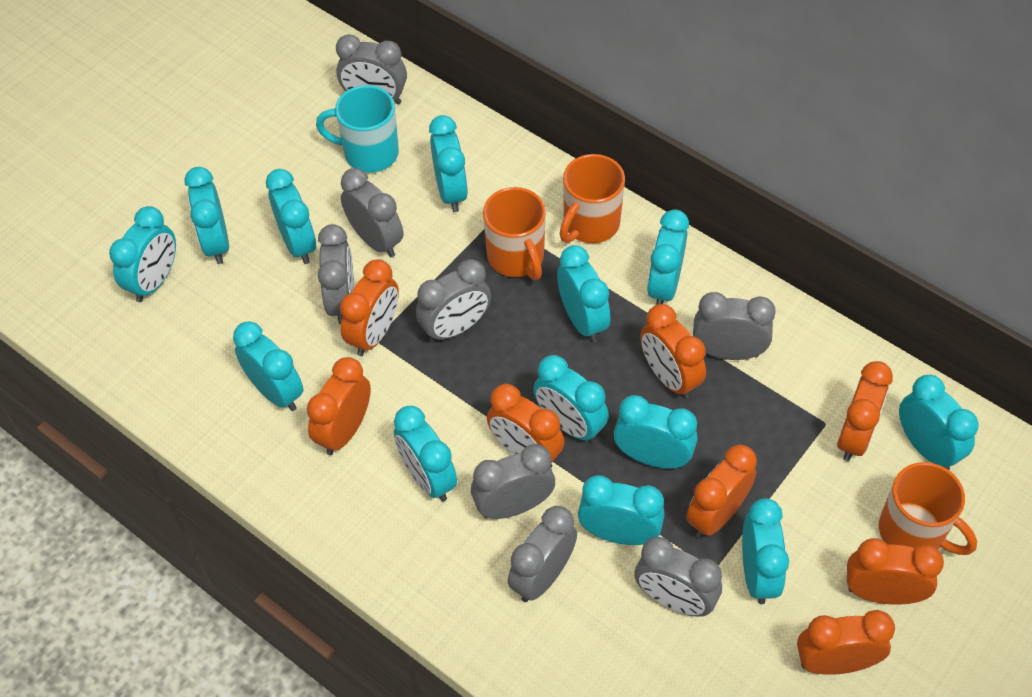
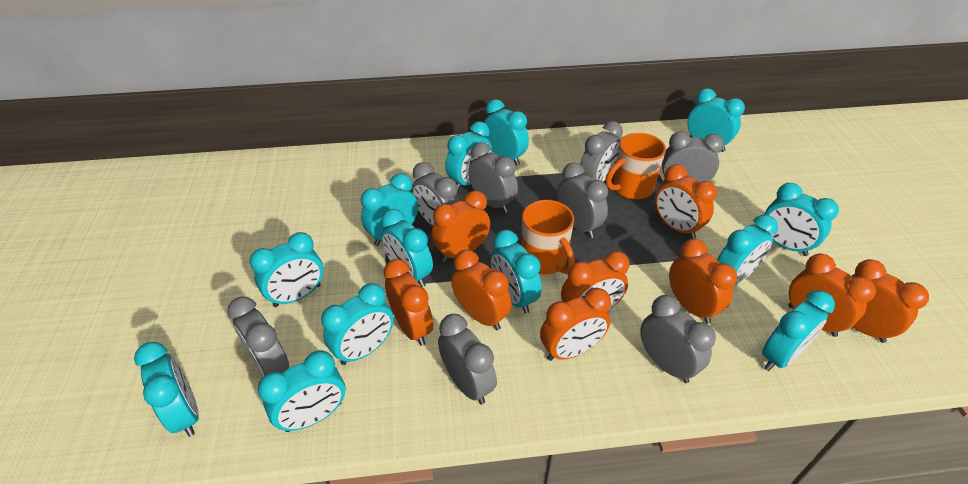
orange clock: [307,357,371,455] [340,259,399,356] [487,384,565,468] [640,304,706,399] [686,444,757,538] [797,610,895,675] [837,361,893,461] [847,538,944,605] = 8 -> [384,259,433,346] [431,191,490,262] [451,250,512,330] [540,288,611,361] [561,251,629,310] [655,164,717,239] [669,239,737,324] [788,254,876,337] [852,259,929,343] = 9
orange mug: [483,187,546,280] [560,154,625,243] [879,462,977,555] = 3 -> [521,200,575,275] [606,133,666,199] = 2
turquoise mug: [316,85,399,173] = 1 -> none = 0

